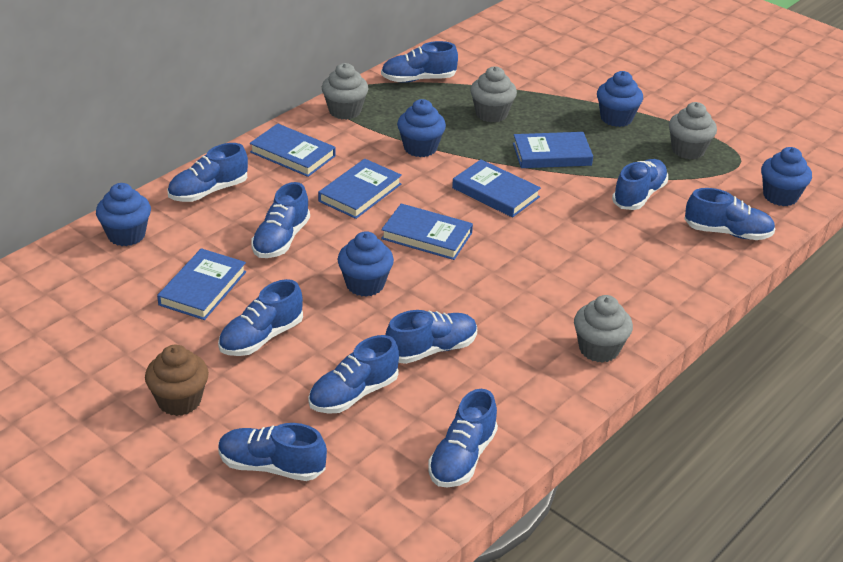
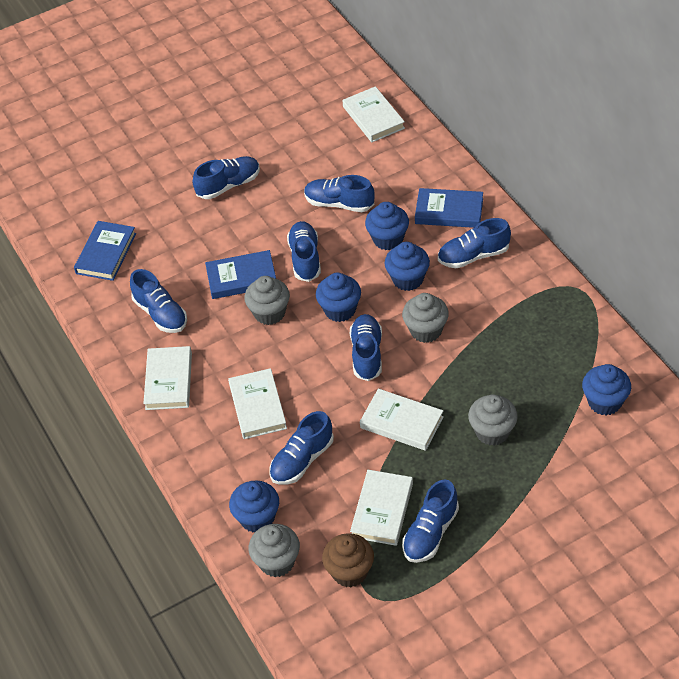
blue book: [157,248,246,320] [249,123,335,177] [318,159,402,219] [381,203,473,260] [452,159,541,218] [513,132,593,168] = 6 -> [74,221,136,281] [205,250,276,299] [415,188,483,228] = 3
blue shoe: [167,143,248,202] [218,279,303,356] [218,423,327,481] [251,182,310,258] [308,335,399,414] [381,41,458,83] [385,310,477,364] [428,389,498,488] [612,159,668,210] [684,188,775,240] = 10 -> [130,269,187,333] [193,156,260,199] [269,411,334,485] [287,221,321,282] [304,175,375,212] [350,314,382,381] [402,479,459,563] [438,218,511,268] = 8
white book: none = 0 -> [143,346,192,410] [228,368,287,439] [343,86,405,142] [350,470,413,546] [360,389,444,451] = 5

